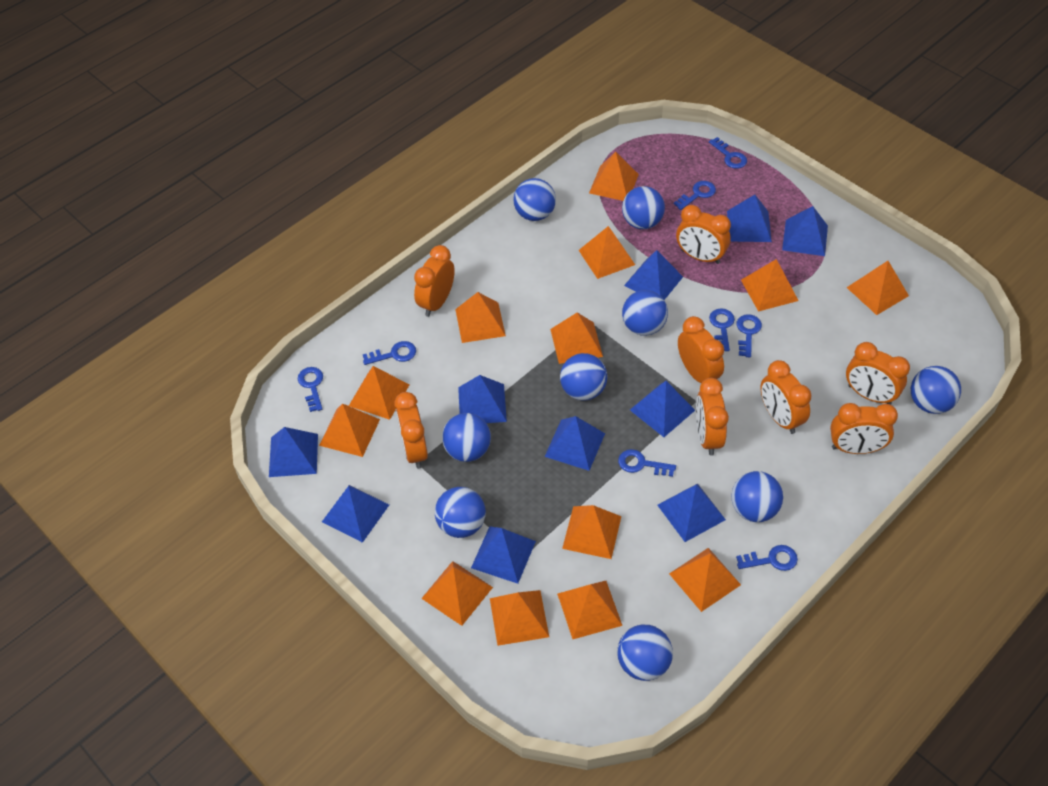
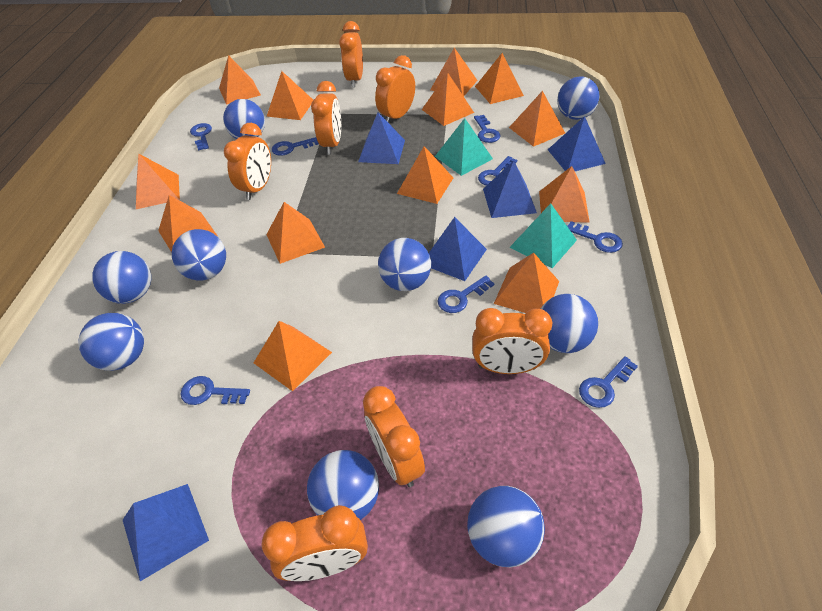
blue pyramid: [269,427,318,477] [322,485,389,543] [458,375,507,423] [471,526,536,584] [545,416,605,471] [624,250,683,300] [630,381,695,437] [657,483,726,542] [727,195,772,242] [782,206,828,256] = 10 -> [123,484,209,581] [358,112,405,164] [429,217,487,281] [483,161,537,218] [548,116,606,171] = 5
orange clock: [395,392,428,469] [414,245,455,317] [676,205,731,264] [678,316,724,383] [696,378,729,456] [760,360,812,434] [830,403,898,454] [846,342,910,405] = 8 -> [224,123,271,200] [261,505,368,581] [311,81,341,155] [339,21,363,88] [363,386,425,487] [375,55,415,123] [472,308,552,374] = 7
turquoise pyramid: none = 0 -> [435,118,493,176] [509,203,577,268] = 2

